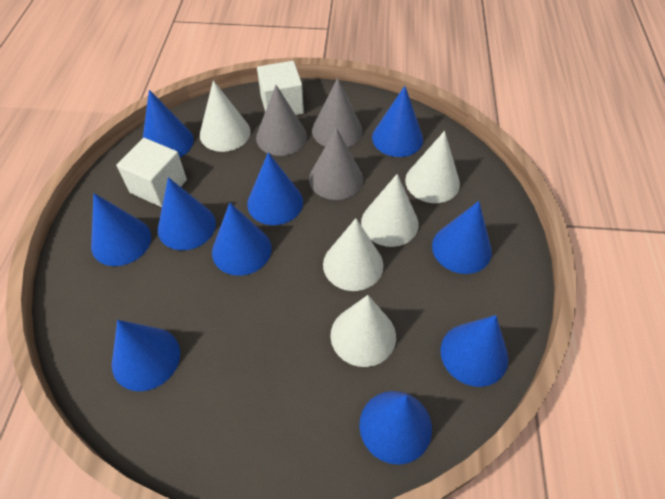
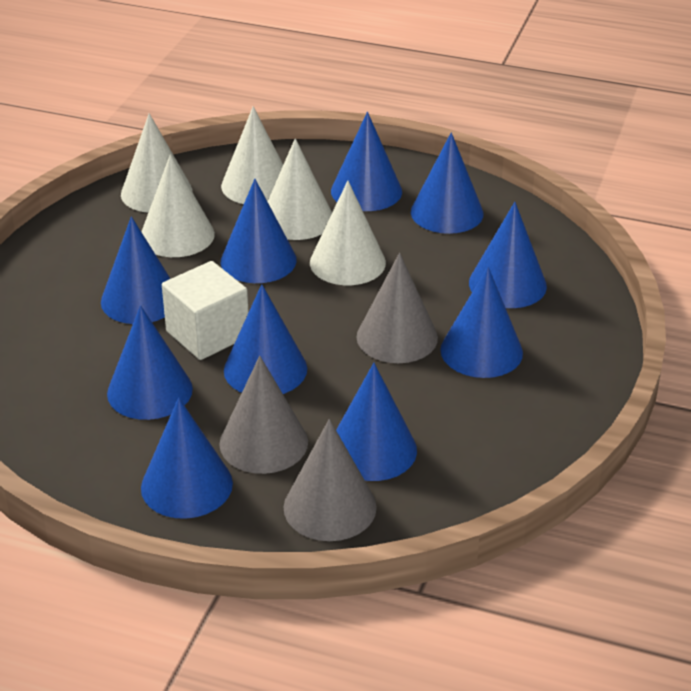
white cube: [116,138,187,207] [257,61,304,115] = 2 -> [162,261,249,360] = 1

